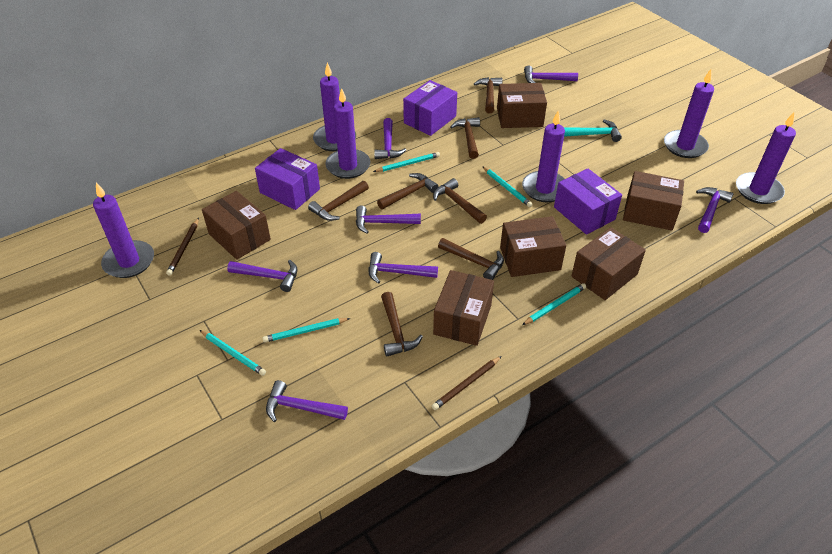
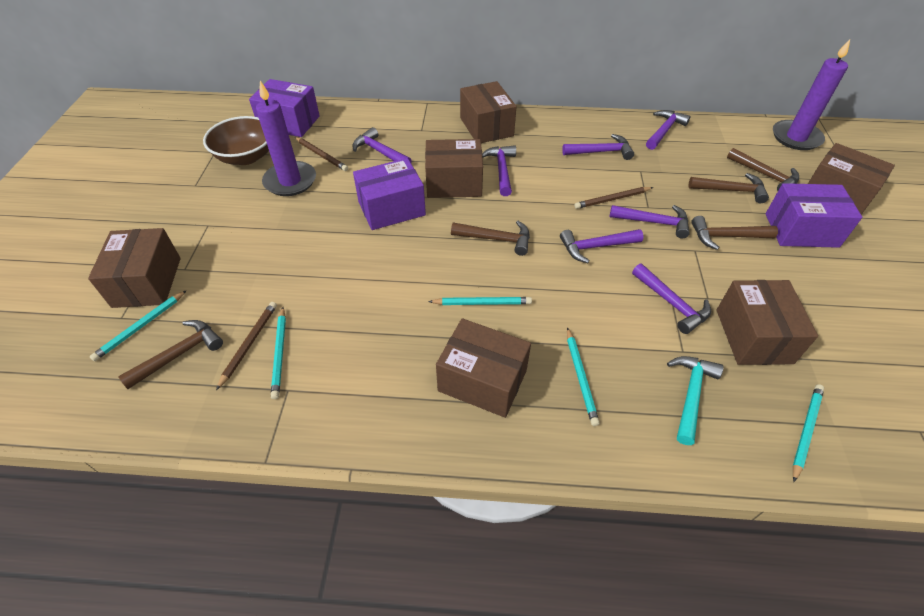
brown bowl: none = 0 -> [203,116,269,165] = 1
brown hammer: [308,181,369,221] [377,173,439,210] [381,292,423,356] [433,178,487,224] [438,238,504,280] [450,117,480,159] [474,77,503,114] = 7 -> [118,320,223,389] [451,221,530,256] [688,173,769,203] [691,216,778,250] [727,148,799,191] = 5
brown pencil: [166,218,199,276] [432,356,502,410] = 2 -> [216,302,277,390] [295,137,348,171] [574,187,653,209] = 3
purple candle: [93,183,154,278] [313,63,356,151] [325,88,371,179] [522,111,565,202] [664,69,714,158] [736,113,796,204] = 6 -> [256,81,316,196] [773,39,850,150] = 2

